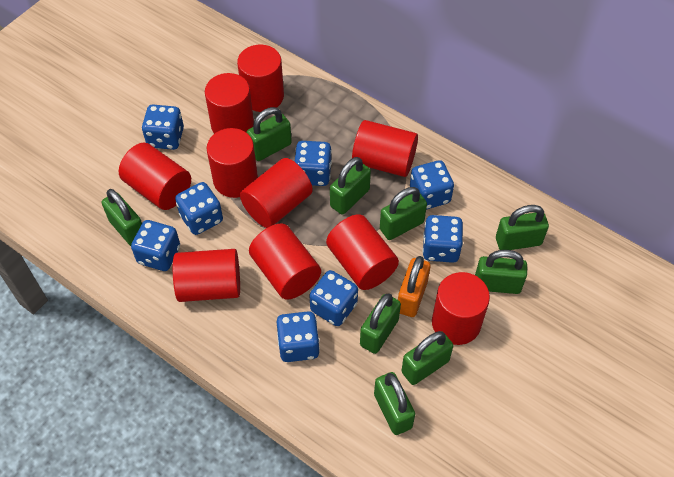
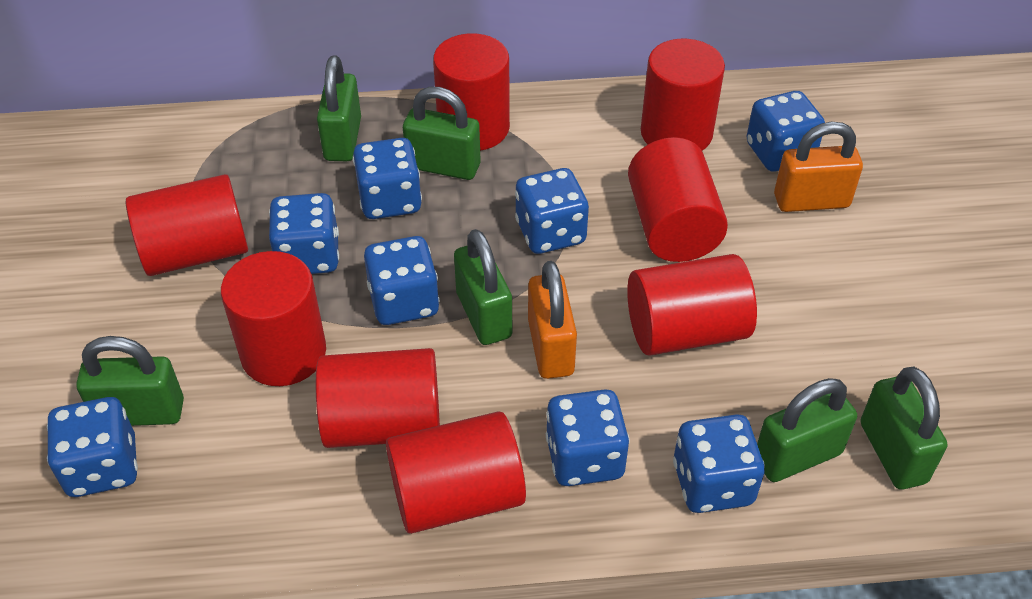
green padlock: [102,189,142,246] [247,107,292,161] [330,157,371,215] [360,293,401,354] [374,372,415,435] [380,187,427,240] [401,331,453,385] [475,250,527,294] [496,205,549,250] = 9 -> [76,336,184,426] [317,55,361,161] [403,87,481,180] [454,229,512,345] [757,378,857,482] [860,366,947,490] = 6
orange padlock: [398,256,430,317] = 1 -> [528,261,577,379] [774,121,863,212] = 2
red cylinder: [119,143,191,210] [173,249,240,302] [205,73,254,134] [207,128,258,198] [237,45,284,112] [240,158,313,228] [249,223,321,300] [326,214,399,290] [352,120,418,177] [432,272,490,345] = 10 -> [126,174,248,276] [221,251,326,386] [316,348,440,448] [386,411,526,534] [433,33,510,151] [627,254,757,355] [628,137,728,262] [641,39,725,151] = 8

